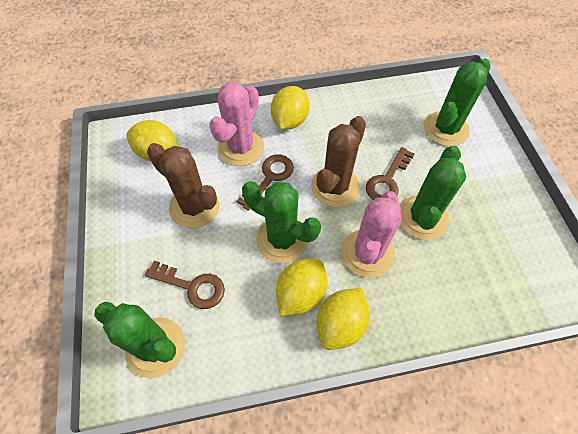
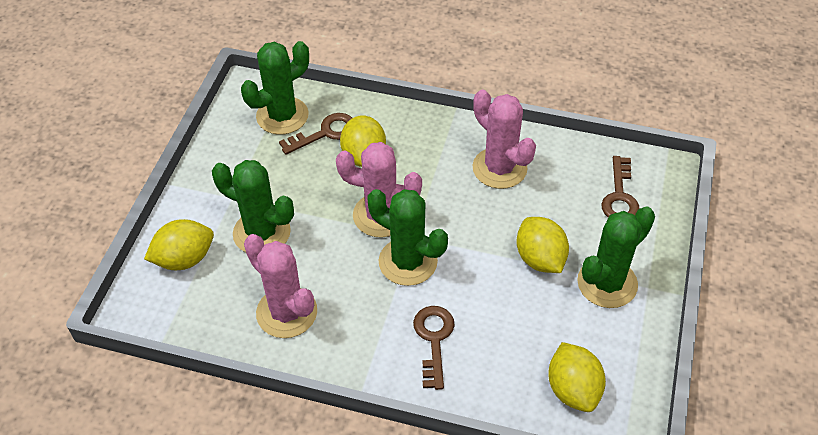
brown cactus: [147,143,219,229] [311,116,366,208] = 2 -> none = 0
pink cactus: [209,82,264,166] [342,191,402,278] = 2 -> [244,234,317,338] [336,142,422,238] [473,90,536,189] = 3

